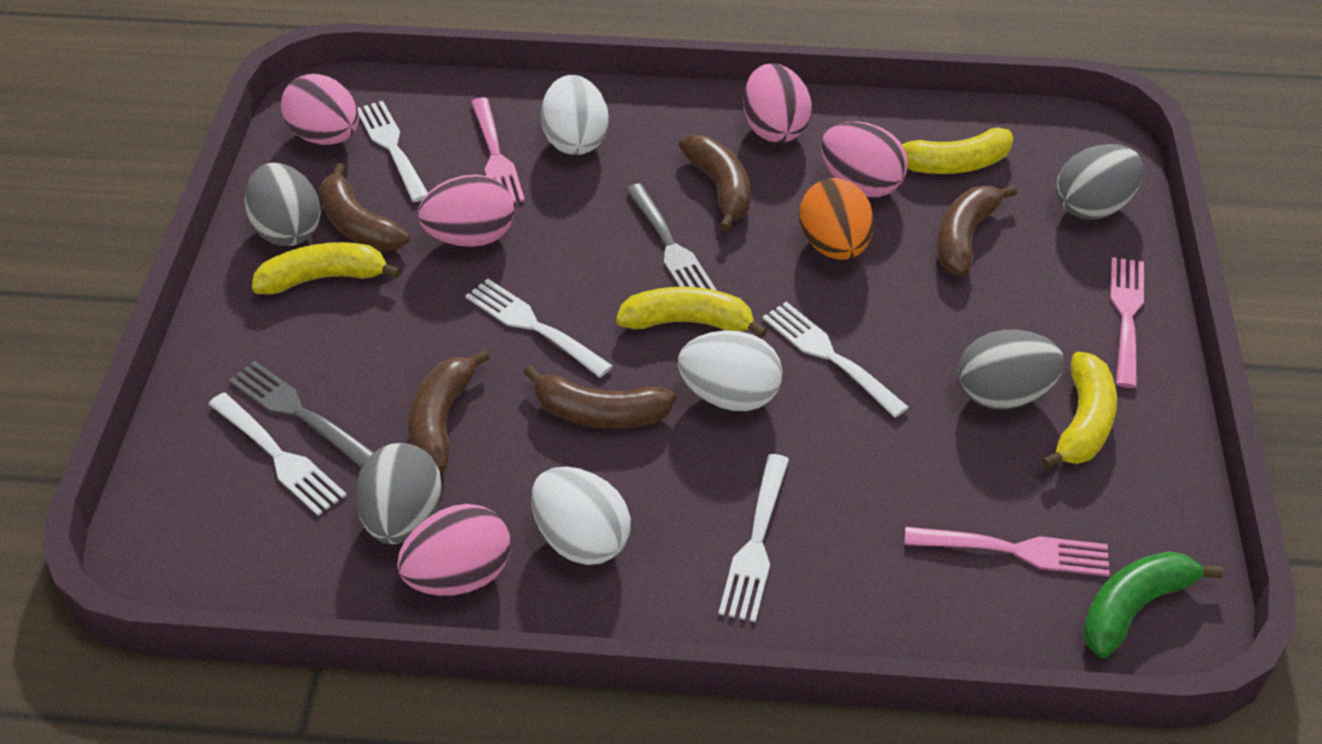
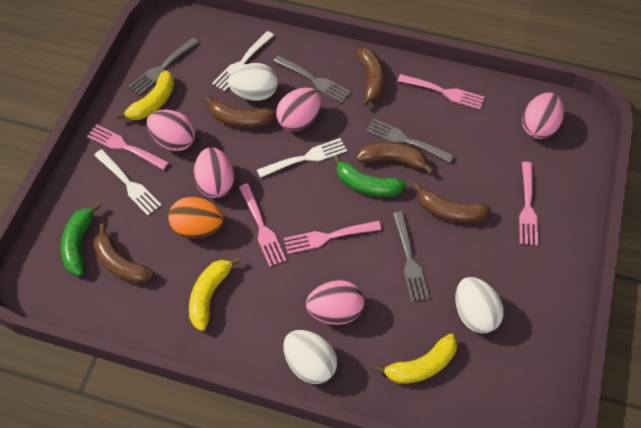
green banana: [1083,551,1223,658] = 1 -> [61,202,101,276] [333,155,406,197] = 2
grey egg: [245,163,321,246] [355,443,442,544] [958,330,1064,410] [1056,144,1144,220] = 4 -> none = 0
grey fork: [229,361,374,468] [625,183,717,291] = 2 -> [129,38,199,95] [273,55,351,103] [366,119,454,163] [393,211,430,302] = 4
pink fork: [471,98,525,203] [905,527,1109,577] [1110,257,1144,388] = 3 -> [87,124,169,170] [239,183,287,267] [284,221,382,254] [398,74,485,110] [519,162,538,246] = 5
white fork: [209,393,346,516] [358,101,428,202] [465,279,613,378] [718,454,789,622] [763,302,909,418] = 5 -> [94,149,161,215] [212,31,274,91] [257,138,347,178] = 3
yellow banana: [252,242,401,294] [616,287,767,339] [902,127,1013,174] [1041,351,1117,469] = 4 -> [116,70,175,120] [189,257,241,331] [374,334,457,384] = 3

